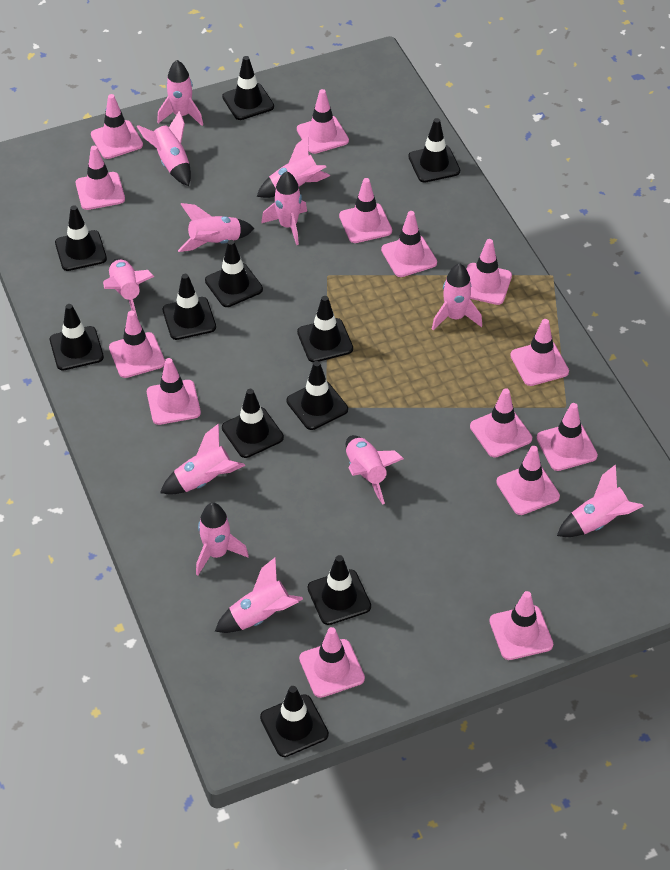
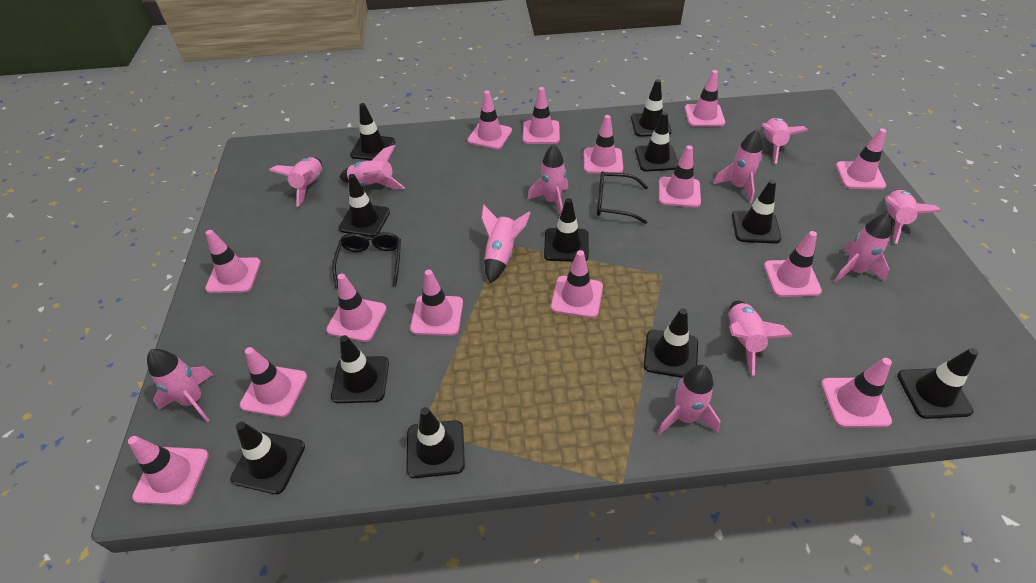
black glasses: none = 0 -> [332,232,401,288] [597,171,648,224] = 2
pink rocket: [103,258,154,318] [137,110,191,186] [157,60,203,126] [160,424,245,495] [178,203,255,252] [196,503,249,575] [215,557,303,633] [256,136,330,198] [261,171,307,245] [346,435,404,505] [432,263,482,330] [557,464,644,537] = 12 -> [147,349,213,422] [269,157,322,207] [339,145,405,189] [481,204,531,283] [527,144,568,215] [657,365,720,435] [713,130,762,203] [729,301,793,376] [762,118,808,164] [834,213,892,283] [885,190,941,244] = 11

